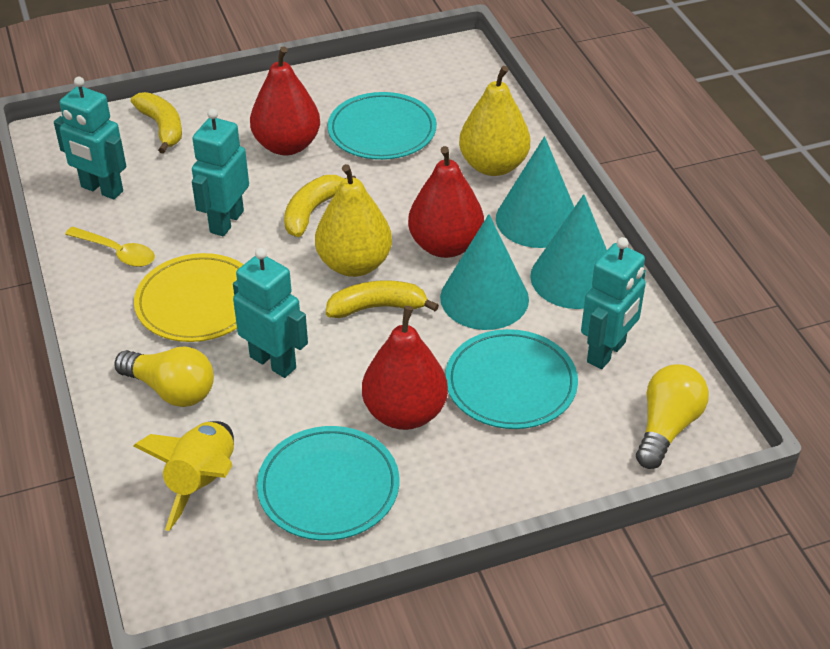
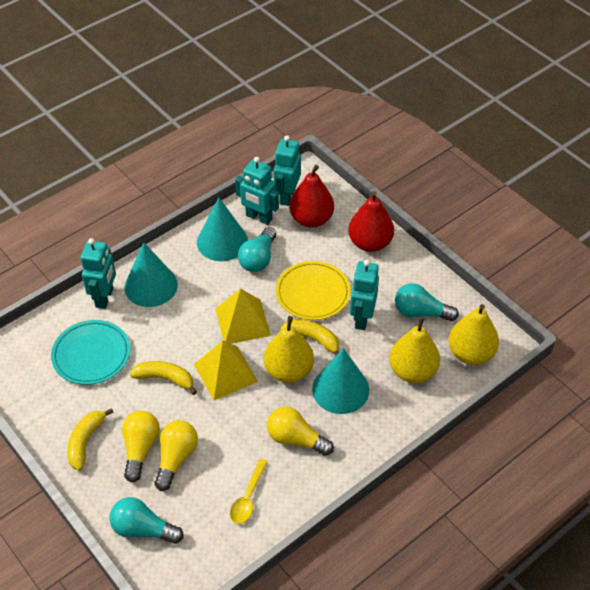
red pear: [250,46,320,155] [362,306,448,430] [408,146,484,258] = 3 -> [289,165,334,228] [348,191,394,252] = 2
turquoise light bulb: none = 0 -> [110,497,183,544] [238,227,276,272] [395,283,459,321] = 3
turquoise plate: [257,426,399,541] [328,92,437,160] [445,329,578,429] = 3 -> [51,320,130,385] = 1
yellow light bulb: [114,347,214,407] [636,364,709,469] = 2 -> [122,411,160,482] [155,420,198,491] [267,407,334,456] = 3
yellow pear: [315,164,392,277] [459,66,530,176] = 2 -> [264,316,314,383] [389,316,440,383] [448,304,499,365] = 3
yellow pyramid: none = 0 -> [194,341,258,400] [215,289,271,344] = 2
yellow rocket: [133,421,234,531] = 1 -> none = 0

